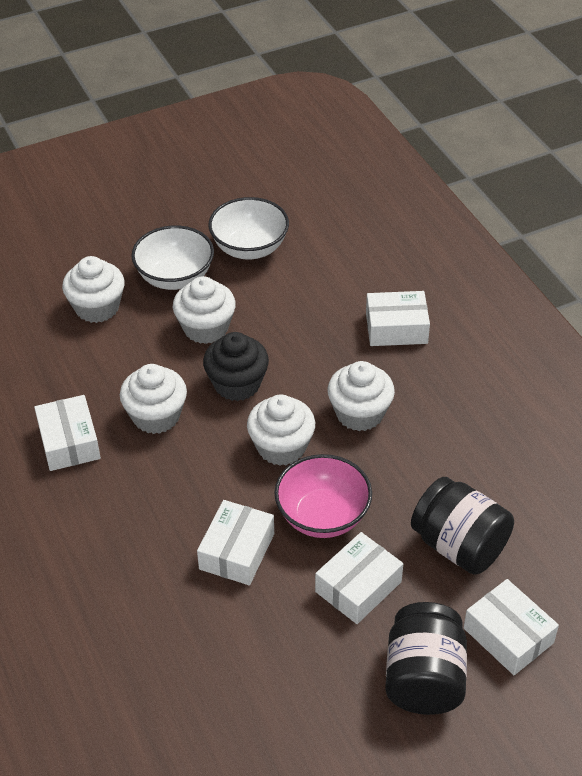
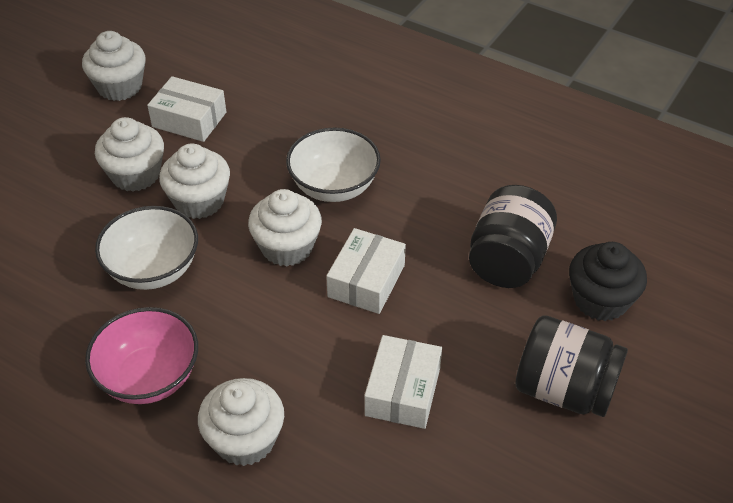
white box: [34,395,101,471] [197,500,274,585] [315,532,403,624] [366,291,430,346] [464,579,559,675] = 5 -> [147,76,226,142] [326,228,406,314] [364,335,442,429] = 3

